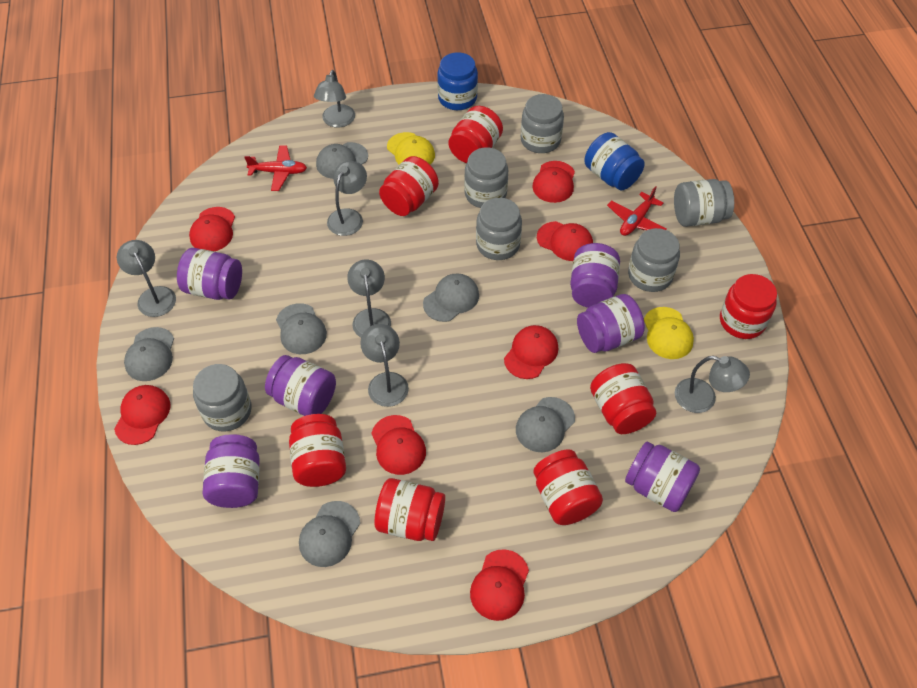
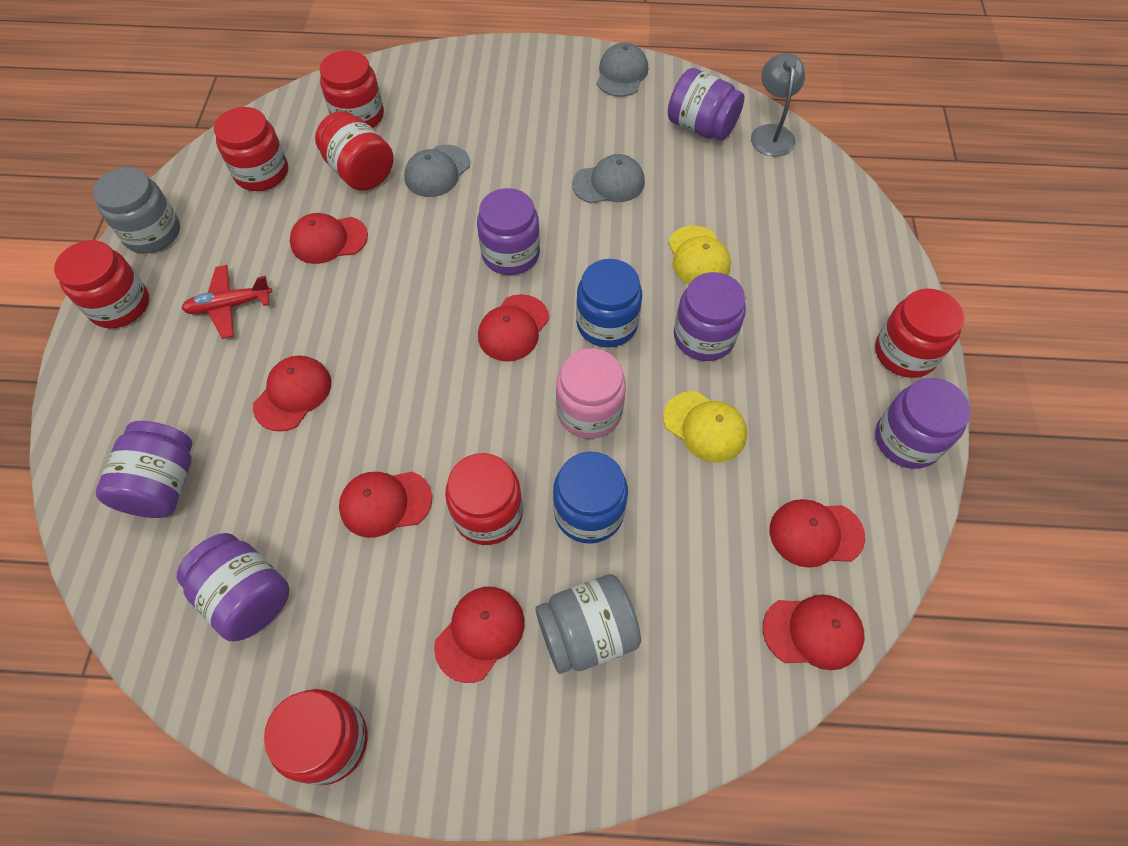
grey cap: [124,327,174,381] [276,303,327,354] [299,501,360,567] [316,142,368,179] [423,273,479,322] [516,397,575,452] = 6 -> [404,145,470,197] [572,154,645,204] [597,43,648,97] = 3
grey jar: [193,364,252,432] [464,148,508,208] [476,198,522,260] [521,94,564,153] [628,228,680,292] [674,179,734,227] = 6 -> [93,167,180,253] [535,574,641,674] = 2
grey lamp: [117,240,176,317] [314,70,355,128] [327,161,367,236] [347,260,391,337] [360,324,409,407] [675,356,750,413] = 6 -> [751,53,805,157] = 1
pink jar: none = 0 -> [556,348,626,439] = 1
red plane: [244,145,307,191] [607,186,667,236] = 2 -> [181,265,272,339] = 1

